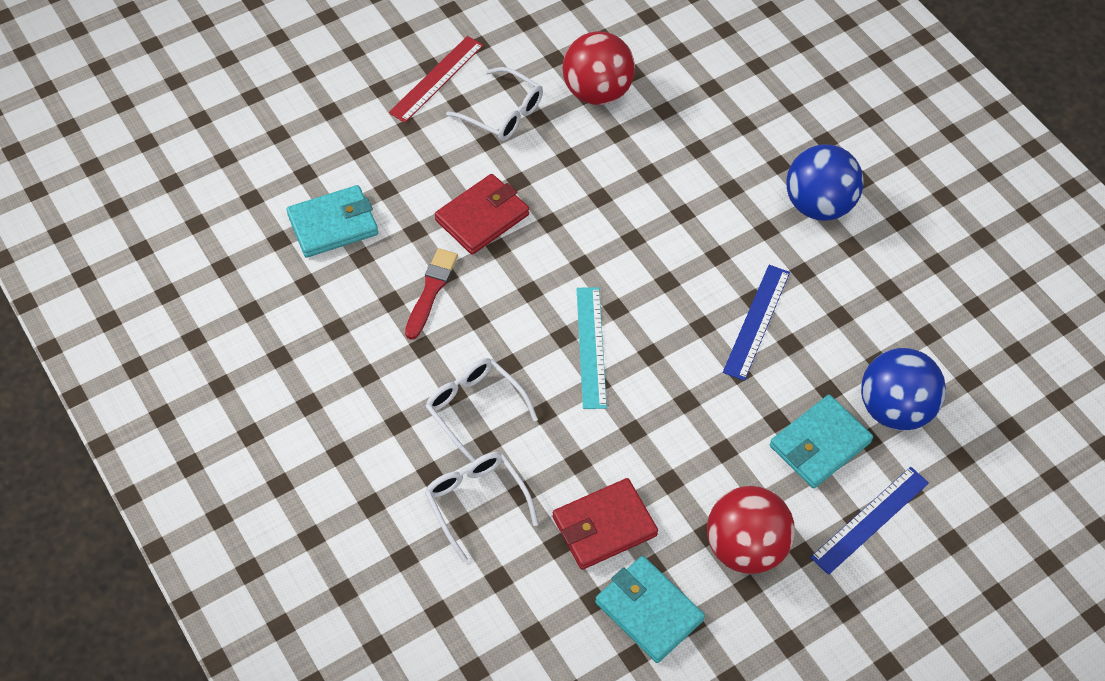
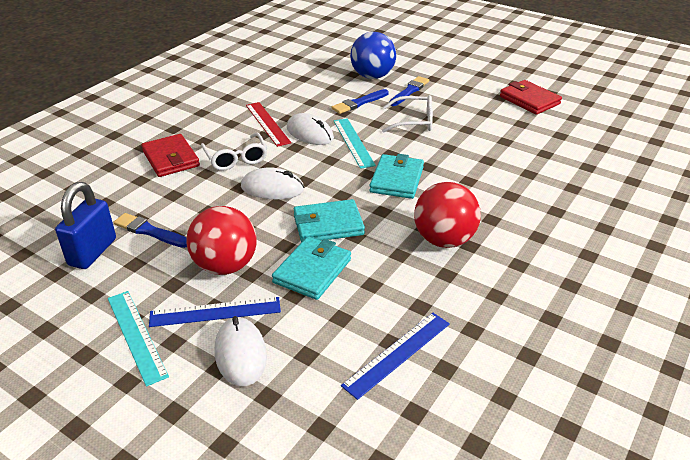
blue ball: [786,145,864,221] [861,348,946,431] = 2 -> [350,32,396,79] = 1
blue brush: none = 0 -> [114,213,187,248] [332,89,388,114] [389,76,429,106] = 3
blue padlock: none = 0 -> [55,182,116,269] = 1
red brush: [405,248,458,340] = 1 -> none = 0
turquoise ruler: [577,287,607,409] = 1 -> [108,291,169,387] [334,118,376,169] = 2
white glasses: [425,358,538,462] [425,452,538,562] [446,67,543,141] = 3 -> [201,133,267,171] [382,95,433,133] = 2
white mouse: none = 0 -> [215,316,267,386] [241,167,304,199] [287,113,334,145] = 3

